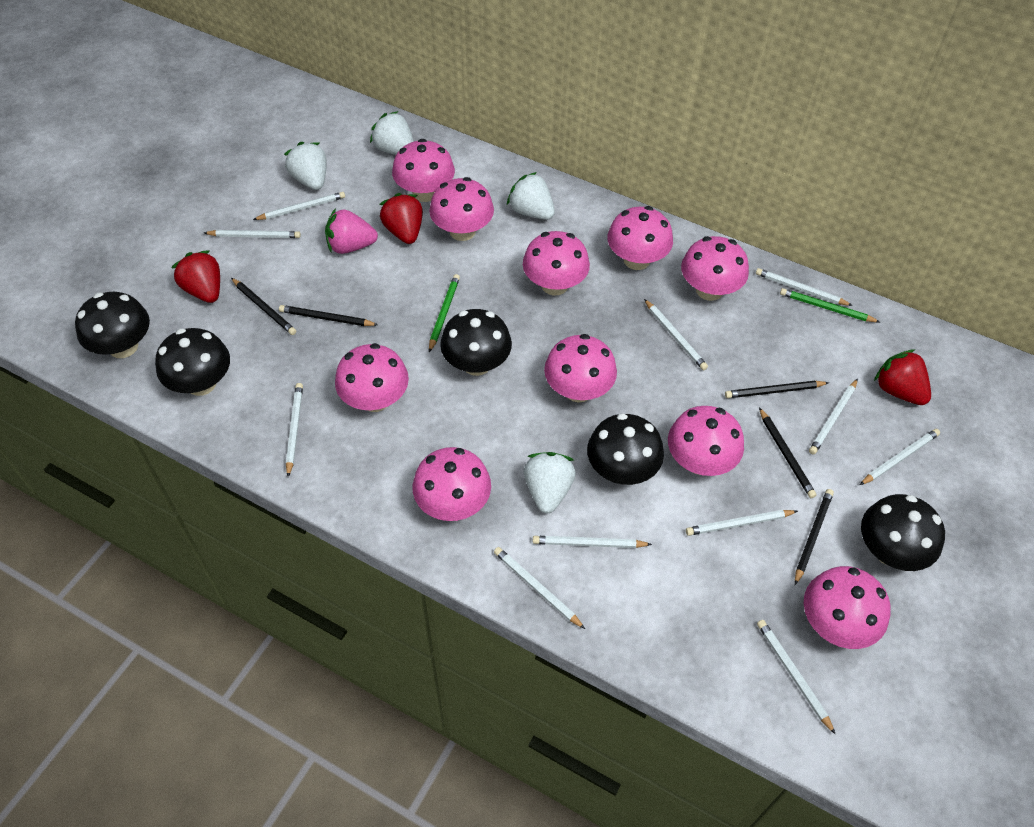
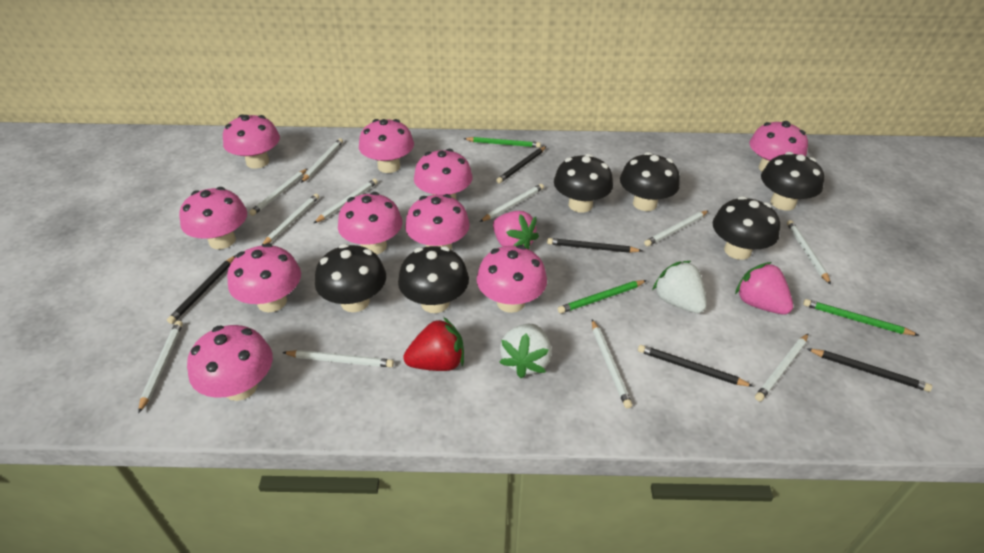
black mushroom: [75,292,150,358] [155,328,230,396] [440,309,512,376] [587,413,664,485] [861,494,945,571] = 5 -> [315,244,386,312] [398,246,469,313] [554,154,613,213] [620,152,680,211] [713,196,780,260] [761,152,824,211] = 6
green pencil: [429,274,460,352] [780,288,880,322] = 2 -> [464,137,541,148] [558,280,647,313] [803,299,918,335] = 3
pink strawberry: [325,208,378,254] = 1 -> [493,211,539,249] [735,262,793,315] = 2
red strawberry: [171,251,220,303] [380,193,423,244] [874,349,931,405] = 3 -> [403,317,464,371] = 1
white strawberry: [284,142,327,190] [370,111,414,155] [507,172,555,220] [524,452,576,513] = 4 -> [499,324,552,378] [652,261,707,313] = 2

